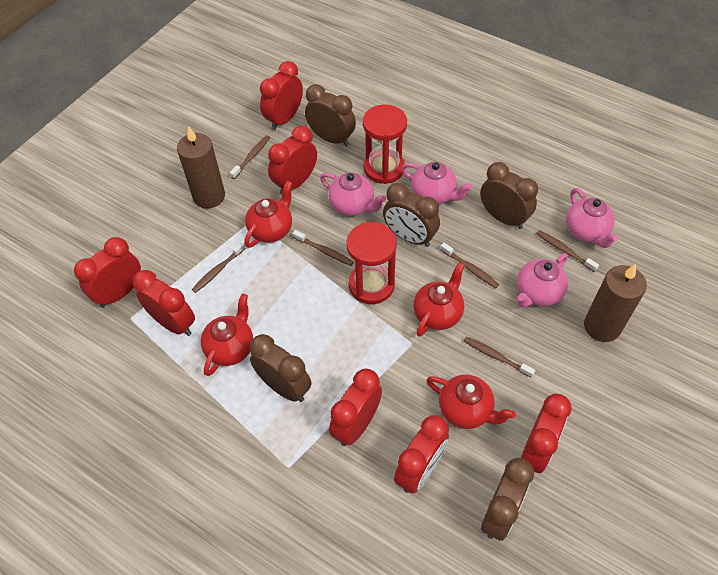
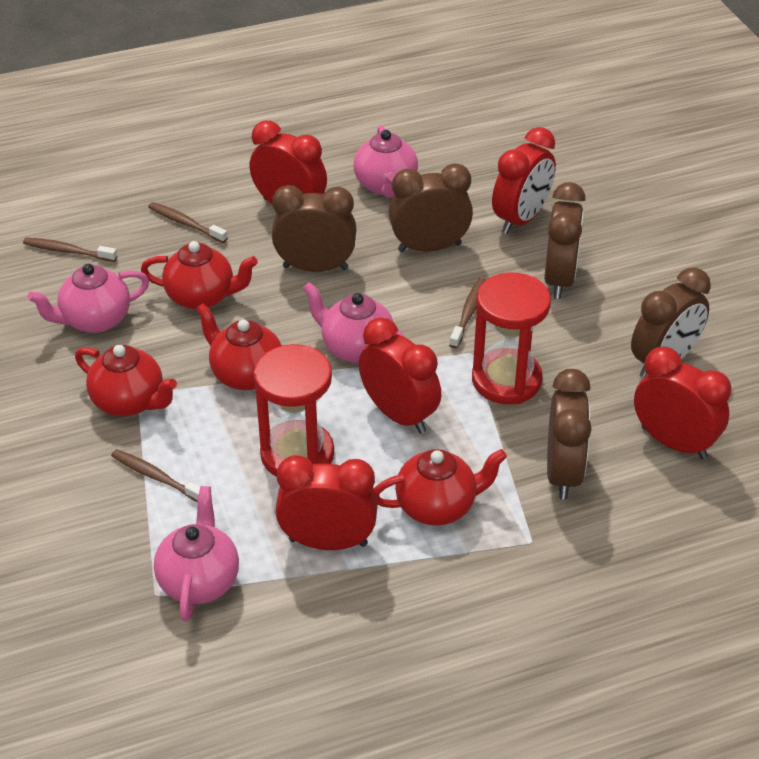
brown candle: [177,126,225,208] [584,264,647,342] = 2 -> none = 0
brown toothbrush: [192,242,246,293] [230,135,270,179] [293,230,353,266] [440,243,499,288] [464,337,535,378] [537,230,599,272] = 6 -> [23,238,117,262] [111,449,200,502] [148,202,228,243] [449,278,486,348] = 4
red clock: [74,237,141,308] [133,270,195,336] [260,61,303,130] [268,126,317,195] [329,369,382,446] [394,415,449,494] [521,394,572,473] = 7 -> [250,120,327,204] [275,455,378,550] [359,318,441,434] [492,127,556,234] [634,347,731,459] = 5

